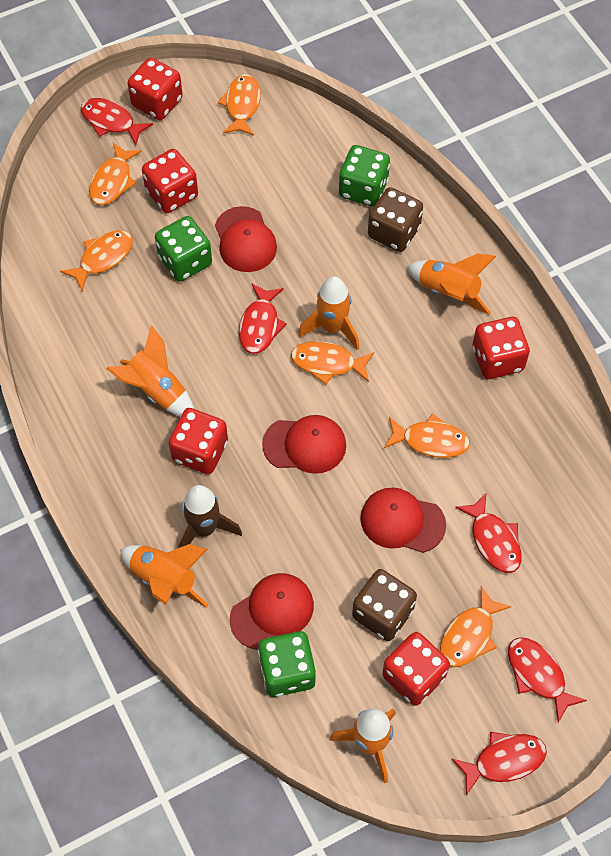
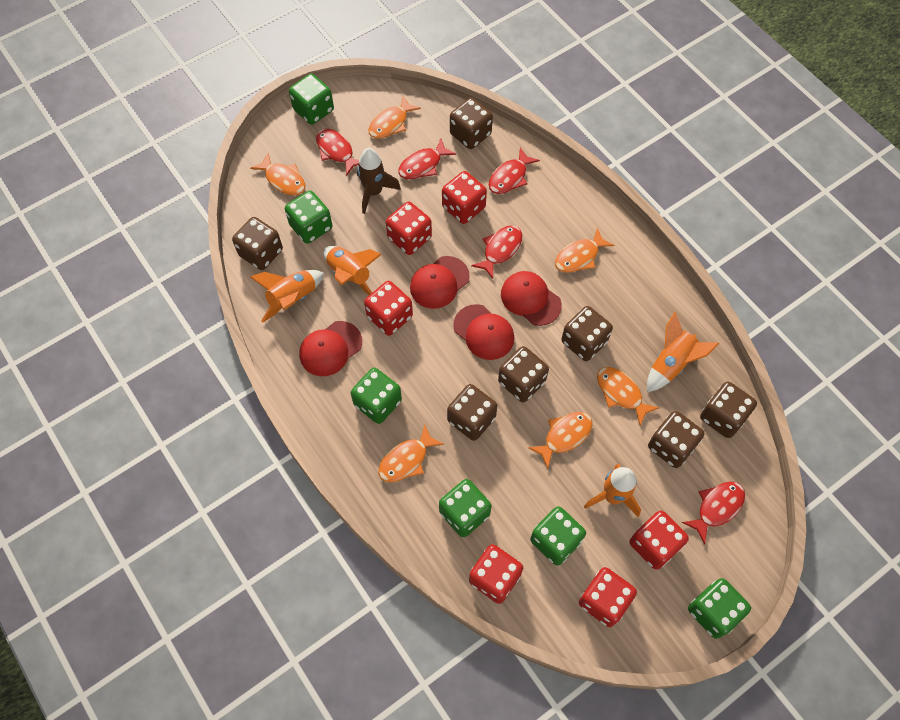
brown dice: [352,569,417,641] [368,187,423,252] = 2 -> [232,217,283,270] [447,384,497,441] [450,98,493,149] [498,346,549,402] [561,306,613,361] [648,411,704,468] [700,382,757,438] = 7
green dice: [155,216,212,281] [258,631,316,697] [339,145,390,207] = 3 -> [285,191,332,244] [289,74,334,125] [351,368,402,424] [439,479,492,537] [530,506,586,566] [688,578,751,639] = 6
orange rocket: [106,325,194,417] [120,544,209,608] [298,276,359,350] [329,708,396,783] [407,253,496,315] = 5 -> [250,270,324,322] [323,246,382,295] [584,464,641,517] [647,312,719,392] = 4
red dice: [128,58,183,120] [142,149,198,213] [169,408,228,474] [382,632,450,706] [472,317,530,379] = 5 -> [364,281,413,336] [386,202,432,255] [442,171,487,224] [469,544,523,604] [579,567,637,627] [629,511,689,570] = 6

